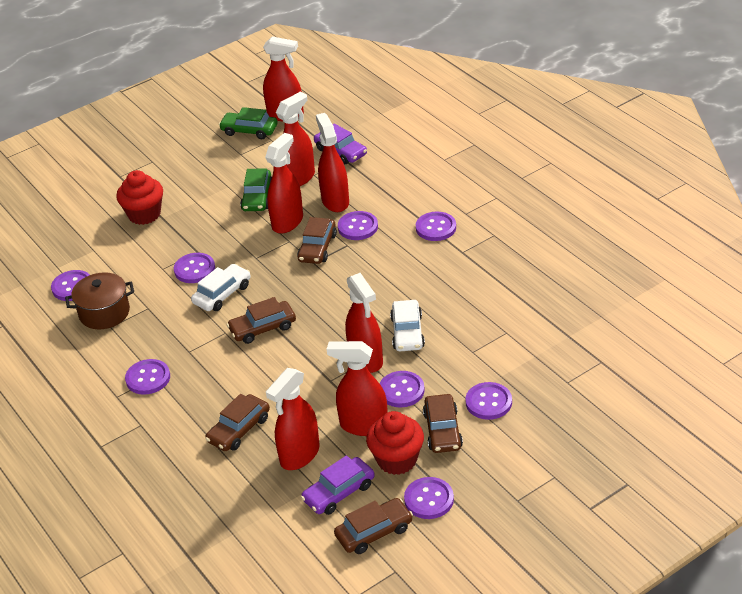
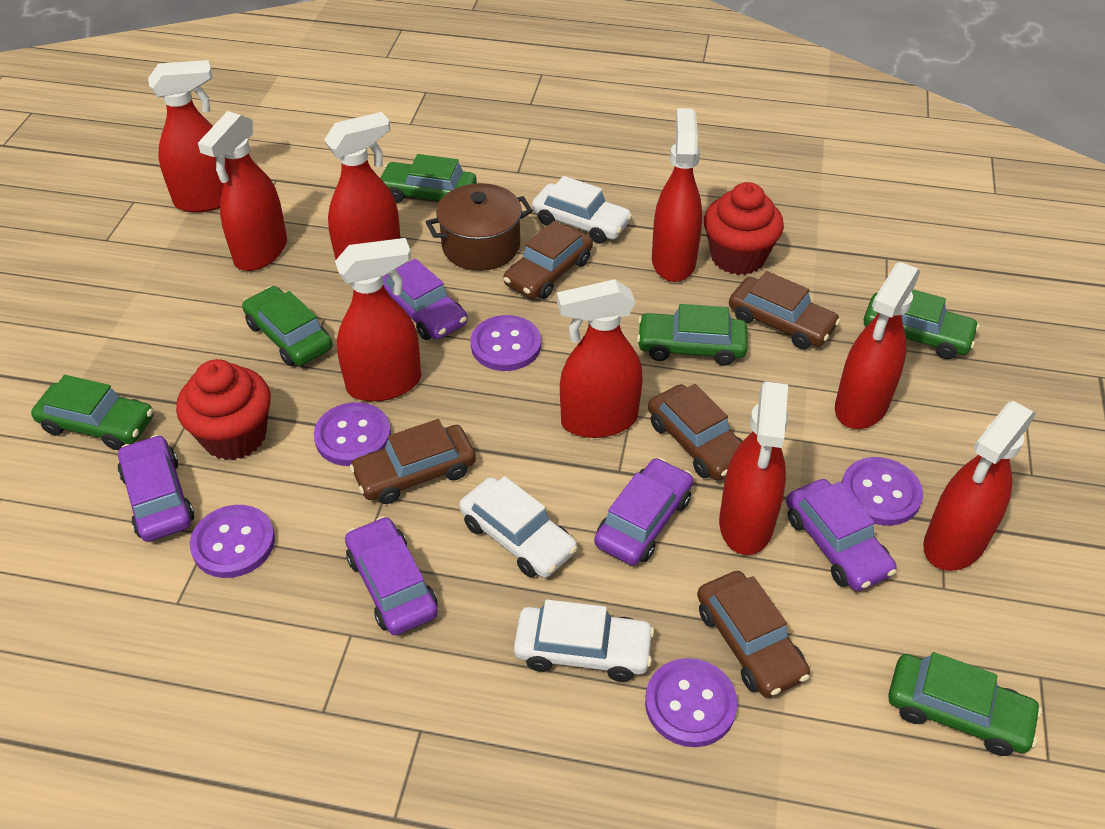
green car: [219,107,278,139] [240,168,272,211] = 2 -> [31,375,154,450] [242,286,332,366] [381,154,477,203] [637,304,748,366] [864,289,979,359] [888,652,1042,756] = 6
purple button: [51,270,90,301] [125,359,170,395] [174,253,215,283] [338,211,378,240] [379,371,425,408] [404,477,454,519] [416,212,456,241] [465,382,512,420] = 8 -> [190,505,275,578] [314,402,391,466] [471,315,541,371] [645,658,737,747] [841,457,923,526] = 5
purple car: [301,455,375,515] [314,124,367,164] = 2 -> [118,435,194,542] [345,516,438,635] [383,259,468,340] [594,458,693,565] [786,479,897,591] = 5
red spray bottle: [263,36,304,121] [265,133,303,233] [266,368,320,470] [276,92,315,186] [316,113,349,212] [327,341,388,436] [345,273,383,373] = 7 -> [148,60,226,213] [198,111,287,271] [324,112,400,259] [335,238,421,402] [557,279,643,438] [652,108,702,282] [719,381,789,555] [835,262,920,429] [923,401,1036,571] = 9
white car: [191,264,251,311] [390,300,425,351] = 2 -> [459,476,578,578] [514,600,654,682] [532,176,632,244] = 3

